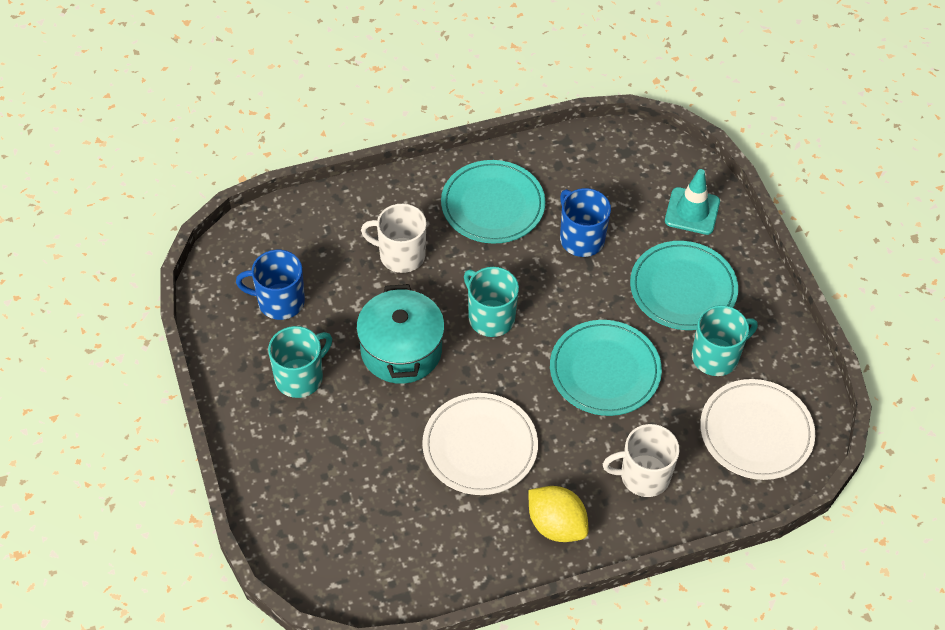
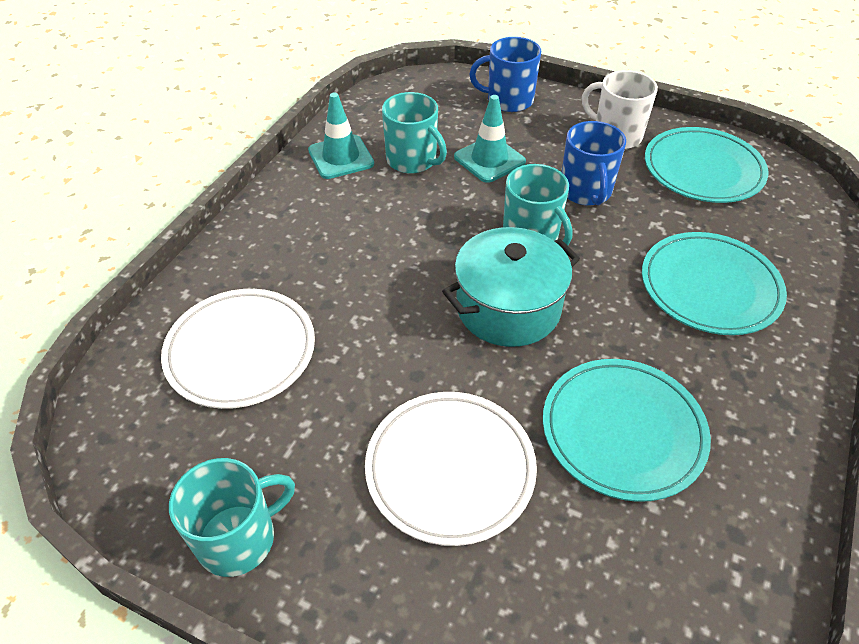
turquoise traffic cone: [665,169,720,235] = 1 -> [308,93,374,179] [454,95,526,183] = 2
white mug: [361,204,426,273] [603,424,680,497] = 2 -> [582,70,658,149] = 1
yellow lemon: [528,486,588,542] = 1 -> none = 0

